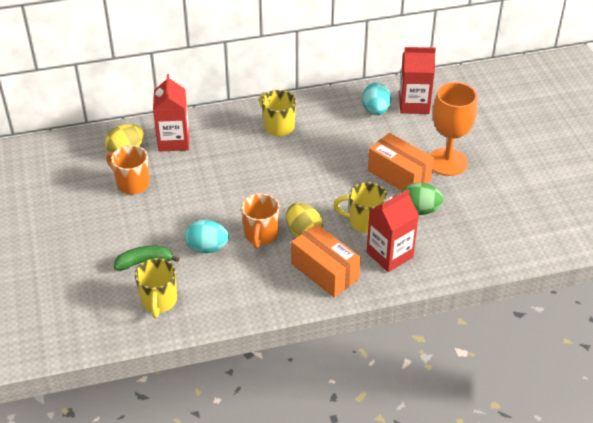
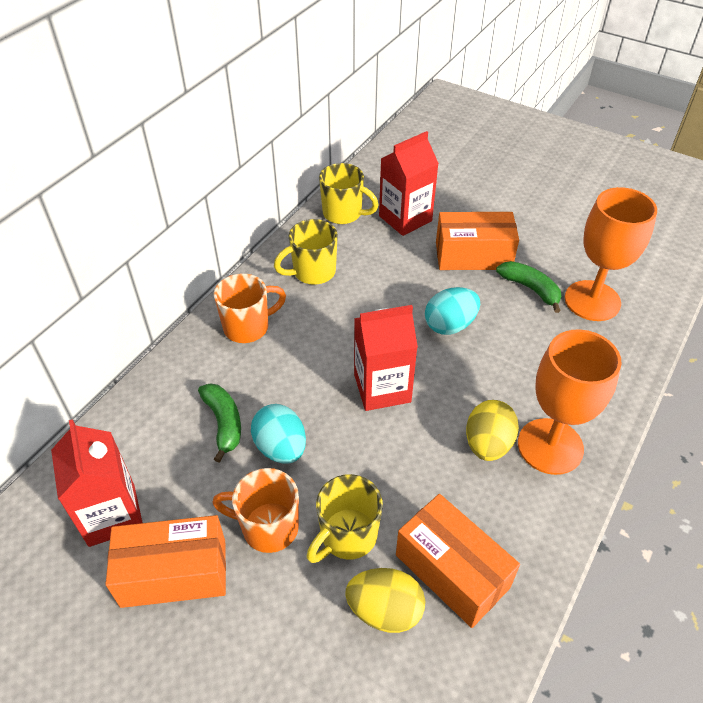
green banana: [114,246,180,270] = 1 -> [198,383,241,463] [496,261,561,313] = 2
green egg: [401,183,444,215] = 1 -> none = 0
orange box: [291,224,361,298] [368,133,434,191] = 2 -> [105,515,226,608] [396,494,520,628] [436,212,519,270] = 3
orange goblet: [430,82,477,176] = 1 -> [518,329,622,475] [565,187,657,321] = 2

